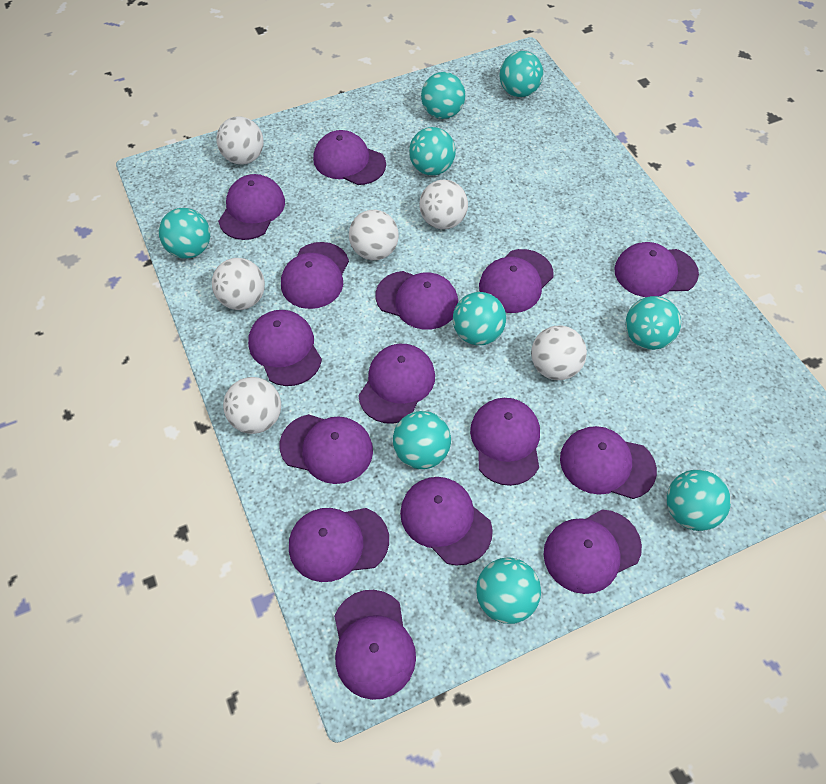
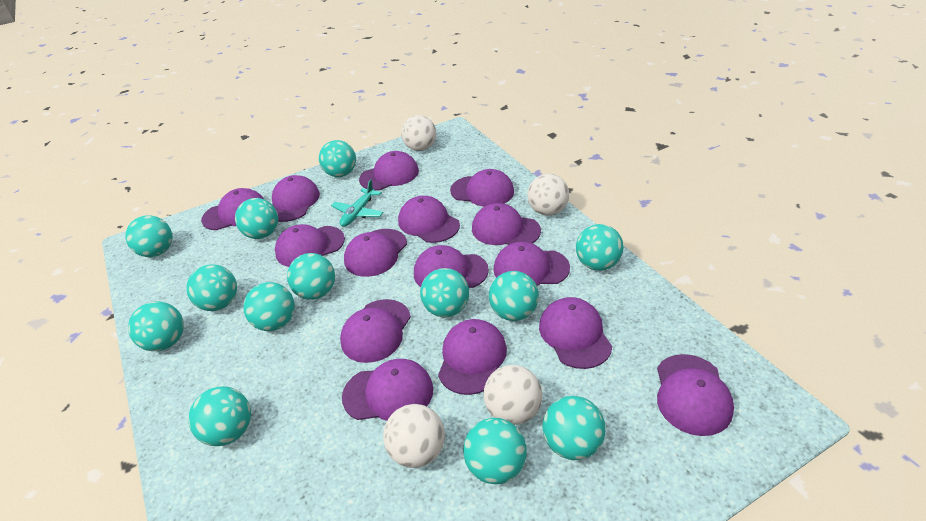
turquoise ball: [159,208,210,258] [393,411,451,469] [409,127,456,175] [421,72,465,119] [453,292,506,345] [476,558,541,624] [500,51,543,97] [625,296,681,350] [667,470,731,531] = 9 -> [125,215,172,257] [128,301,184,351] [186,264,237,311] [188,386,251,446] [235,198,278,239] [243,282,295,331] [287,253,335,300] [319,140,356,177] [420,268,469,317] [463,418,527,484] [489,271,539,321] [542,396,606,460] [576,224,624,271] = 13
turquoise plane: none = 0 -> [331,179,383,227] = 1
white ball: [212,258,265,310] [216,116,264,165] [223,377,281,434] [349,210,399,260] [419,180,468,229] [531,325,587,380] = 6 -> [383,404,445,468] [401,115,436,151] [484,365,543,425] [527,174,569,216] = 4

